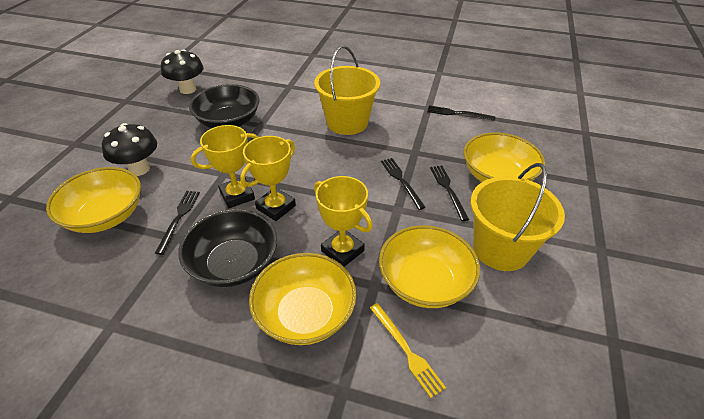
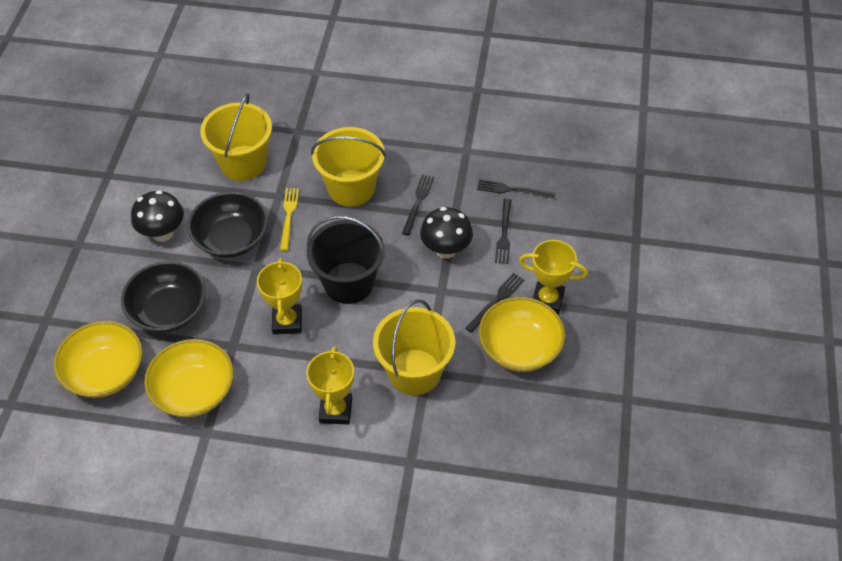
black bucket: none = 0 -> [306,216,385,304] = 1
yellow bowl: [46,167,141,233] [249,253,357,345] [379,225,480,308] [464,132,545,182] = 4 -> [54,321,142,398] [144,339,234,417] [479,297,565,372] = 3
yellow bucket: [314,46,380,135] [471,163,565,271] = 2 -> [200,93,272,181] [311,127,386,207] [373,299,455,395] = 3

